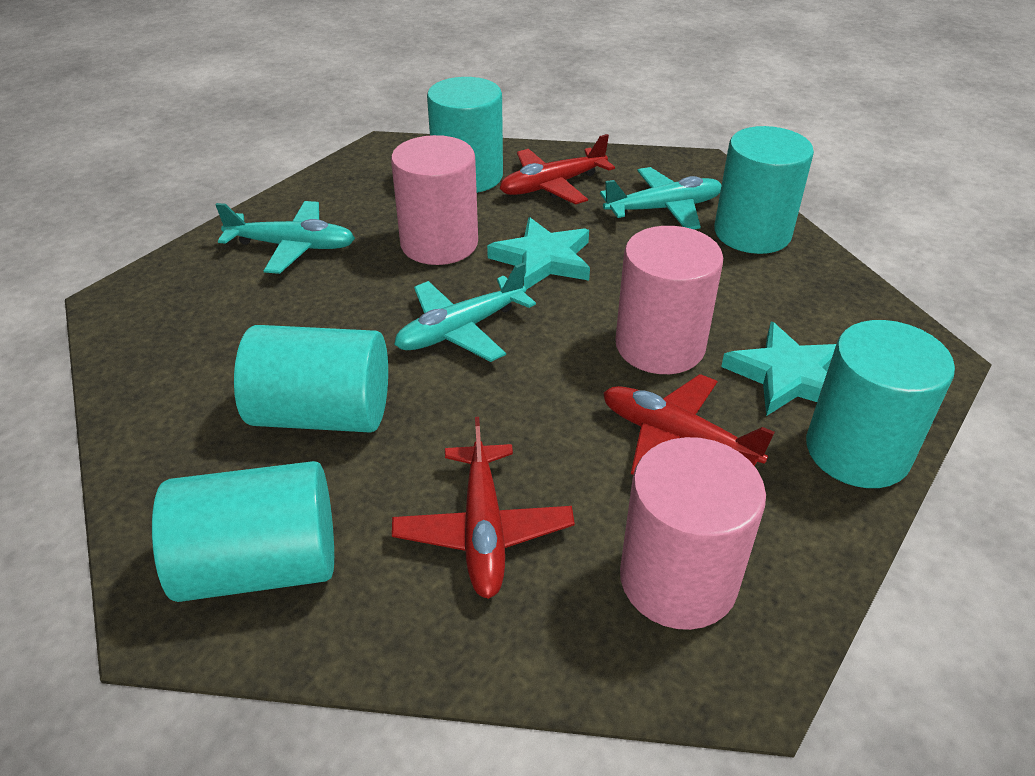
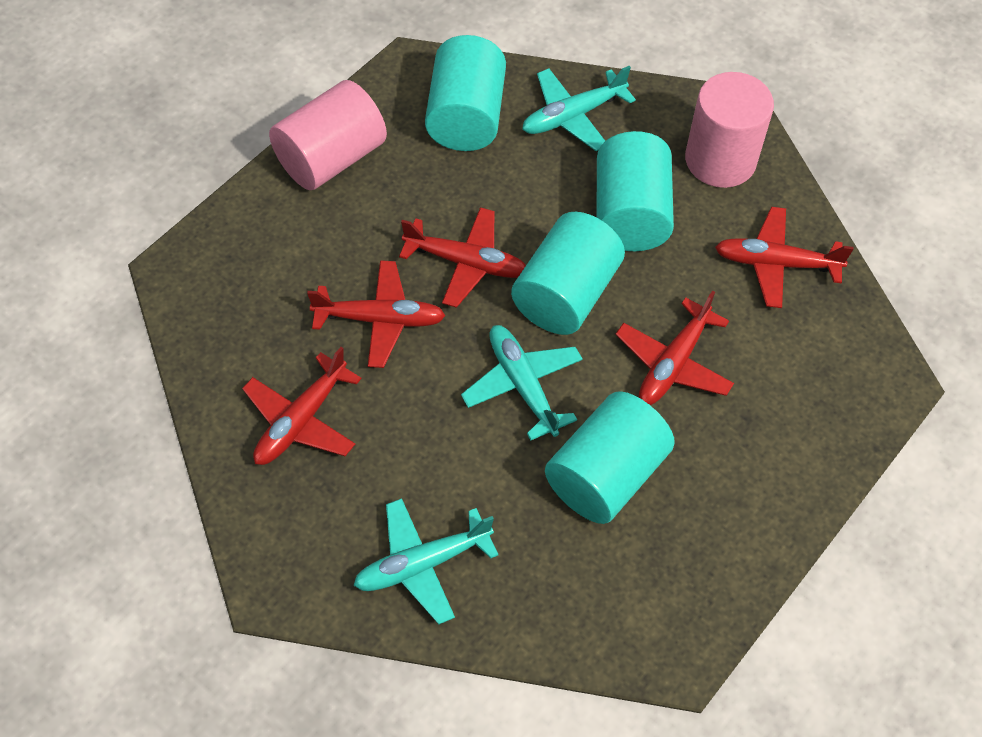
pink cylinder: [391,135,478,265] [615,226,723,374] [620,437,766,630] = 3 -> [269,80,387,190] [685,72,774,188] = 2
red plane: [392,417,575,599] [500,134,615,205] [603,374,775,475] = 3 -> [242,347,362,465] [307,260,446,368] [399,207,526,308] [615,291,734,405] [715,207,854,308] = 5
turquoise cylinder: [152,461,334,602] [234,325,388,433] [427,77,503,193] [714,126,814,254] [806,320,955,488] = 5 -> [425,35,506,151] [511,212,625,335] [545,391,675,524] [596,131,674,251] = 4
turquoise star: [487,217,590,290] [721,322,836,416] = 2 -> none = 0

